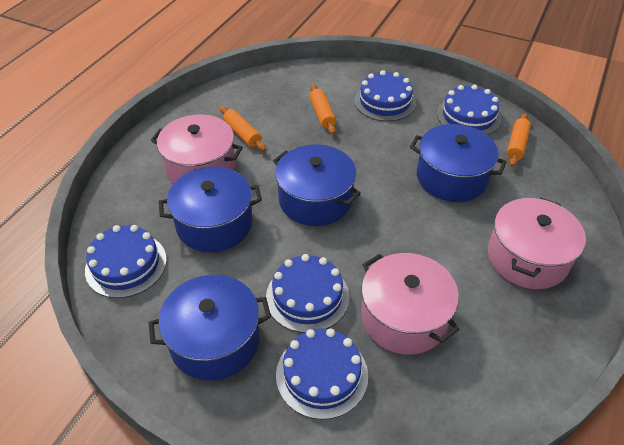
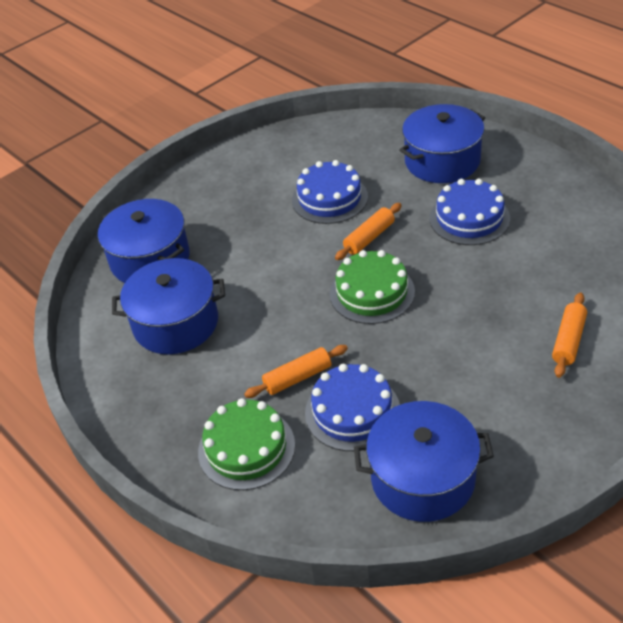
blue cake: [85,225,167,298] [266,254,349,333] [276,328,368,420] [354,70,416,121] [437,84,501,135] = 5 -> [292,160,368,224] [305,364,400,451] [430,179,510,245] = 3
green cake: none = 0 -> [198,398,295,490] [330,250,415,324] = 2
pink pot: [151,114,243,184] [361,253,460,355] [488,197,586,289] = 3 -> none = 0

